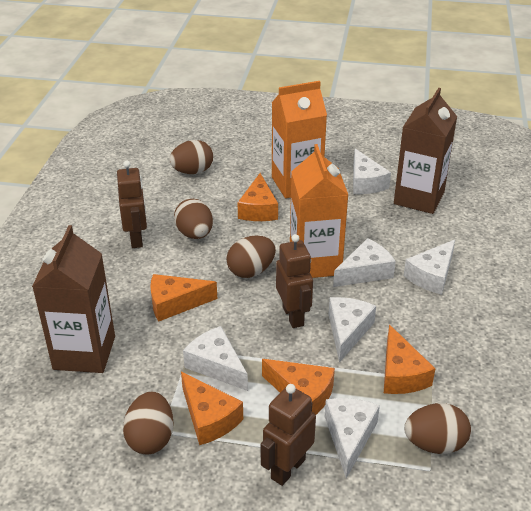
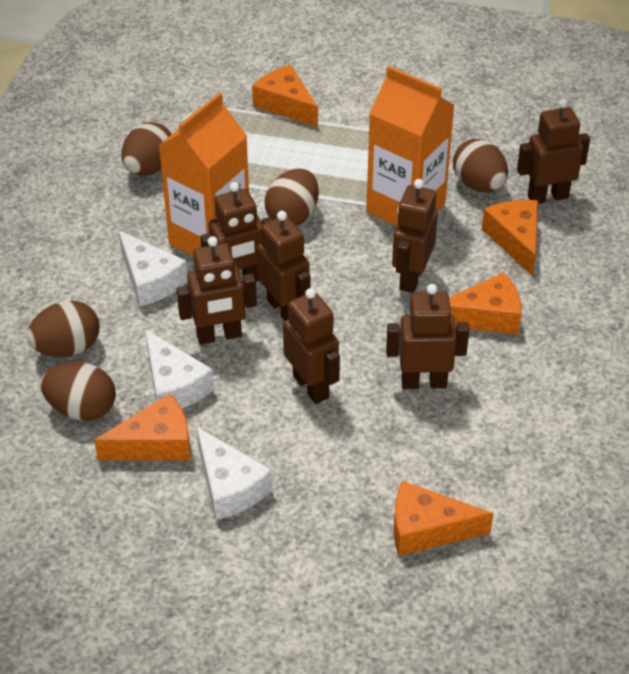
brown carton: [32,225,115,373] [394,88,457,214] = 2 -> none = 0
brown robot: [117,160,147,248] [261,384,316,486] [276,234,313,328] = 3 -> [177,236,257,345] [200,182,273,282] [256,211,310,321] [283,288,340,404] [386,284,469,389] [392,179,438,293] [517,99,590,204] = 7
white cheese: [183,326,248,391] [325,398,380,479] [329,297,376,363] [333,238,396,287] [353,149,391,194] [404,240,455,295] = 6 -> [119,231,188,307] [145,329,214,409] [197,427,272,520] = 3

